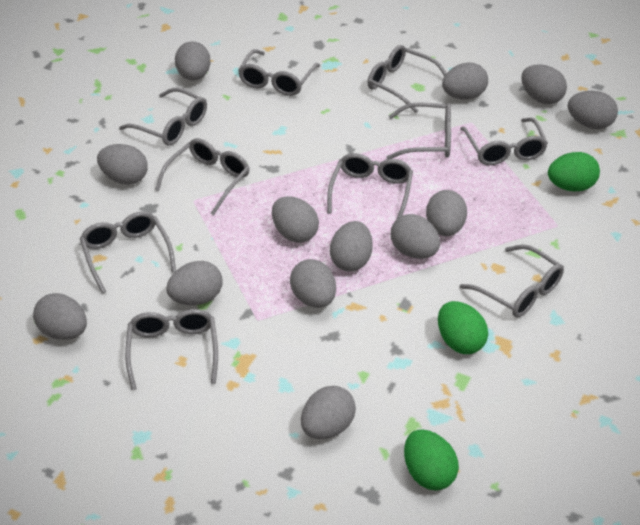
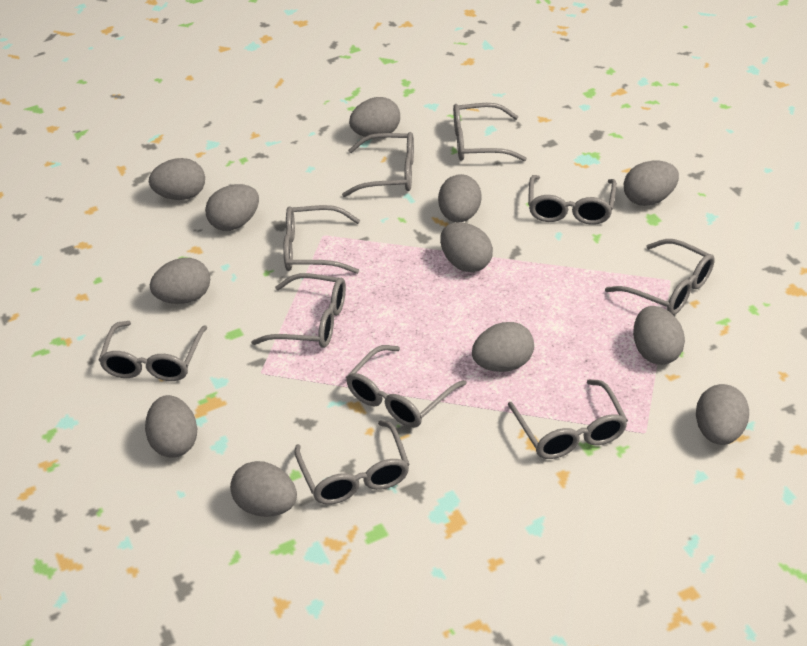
green egg: [404,429,459,490] [438,301,488,354] [548,152,600,191] = 3 -> none = 0
grey egg: [33,293,87,340] [97,144,148,185] [166,261,222,305] [175,41,211,81] [272,196,319,243] [290,259,336,308] [301,386,356,439] [330,221,373,272] [391,214,440,259] [426,190,467,236] [442,62,488,100] [521,64,567,104] [568,91,618,129] = 13 -> [145,395,197,458] [149,158,205,200] [150,258,210,304] [205,184,259,231] [230,461,297,517] [349,97,400,137] [438,174,482,222] [440,222,493,272] [472,322,534,372] [624,161,679,206] [633,306,685,365] [696,384,749,445] = 12

